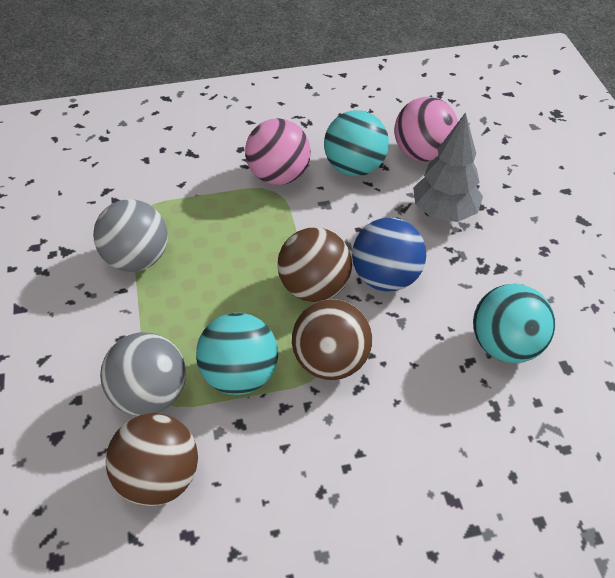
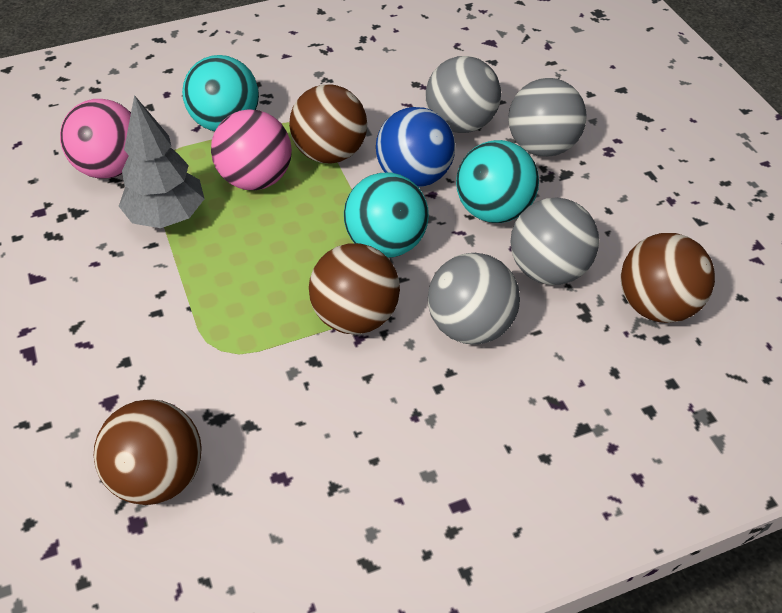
brown ball: [106,413,198,506] [277,227,352,302] [292,299,372,380] = 3 -> [94,399,202,505] [289,84,367,164] [309,243,400,334] [621,233,715,323] = 4
grey ball: [93,199,168,272] [100,332,186,416] = 2 -> [426,56,501,133] [428,253,520,344] [508,78,587,157] [510,198,599,285] = 4

